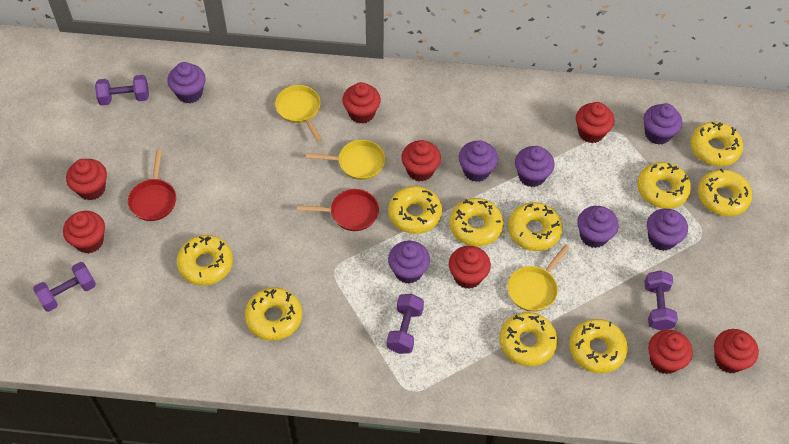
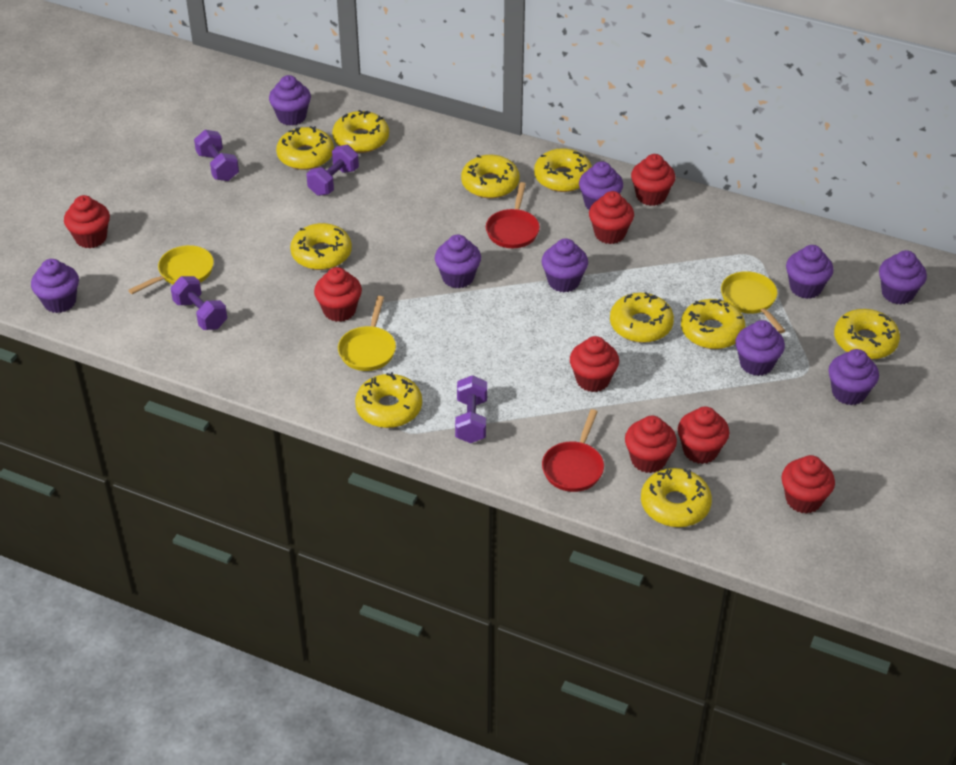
purple cupcake: [167,62,206,103] [388,241,430,284] [459,140,498,182] [515,146,555,187] [577,206,619,248] [643,103,682,145] [647,208,688,251] = 7 -> [31,259,79,313] [269,75,311,126] [435,235,481,288] [542,238,588,292] [579,161,623,210] [735,320,785,376] [786,245,833,299] [828,349,879,405] [879,250,927,305] = 9

